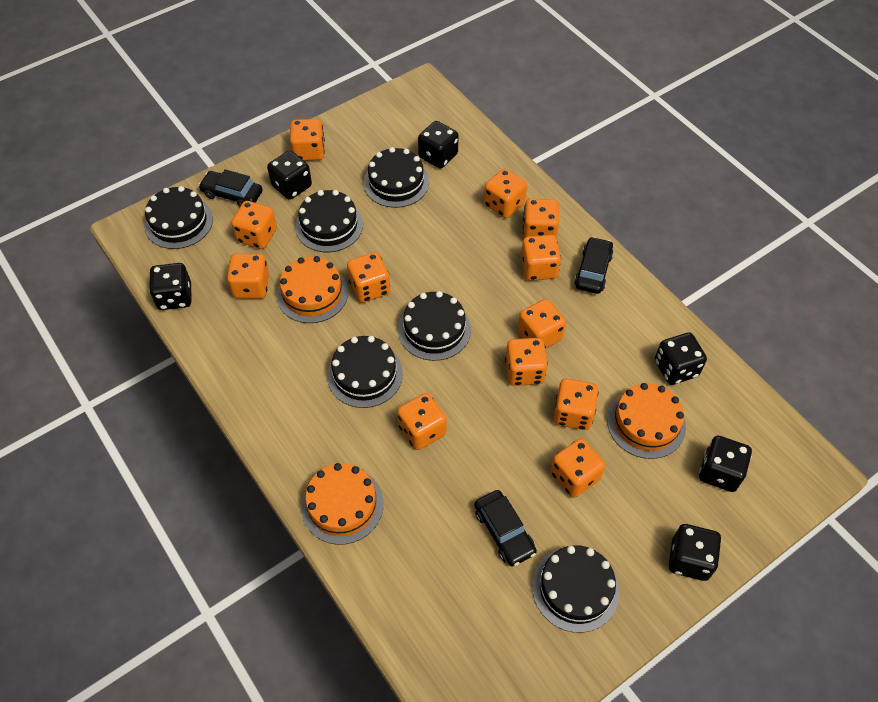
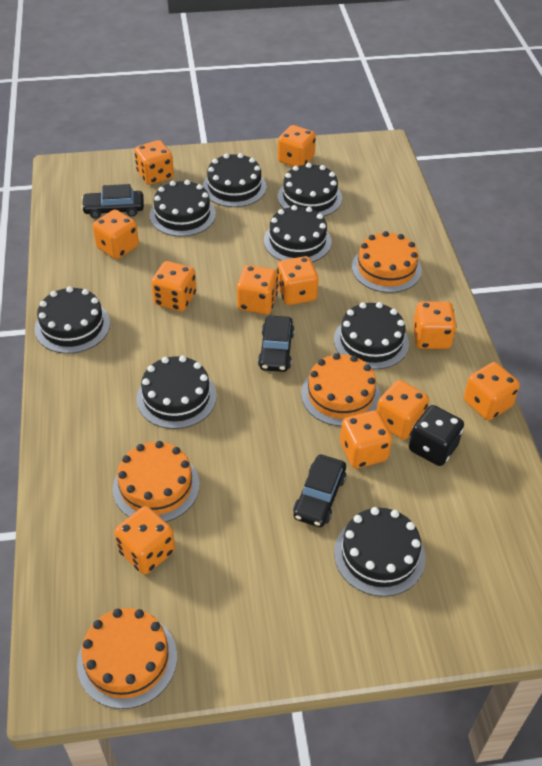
black cake: [144,186,213,249] [295,190,363,252] [327,336,403,408] [364,147,429,208] [398,291,471,361] [532,545,619,633] = 6 -> [35,286,110,354] [137,356,217,429] [150,180,216,237] [203,153,267,207] [264,205,331,262] [278,163,342,217] [334,302,409,370] [334,507,425,597] = 8
black dice: [149,263,191,310] [267,151,312,200] [418,121,459,169] [655,332,707,385] [669,524,721,581] [699,435,752,492] = 6 -> [409,405,464,466] = 1
orange cake: [277,256,348,323] [301,463,383,545] [607,383,686,459] = 3 -> [77,608,177,709] [113,441,200,522] [301,353,380,426] [352,231,422,293] = 4
orange dice: [227,254,269,299] [231,201,277,249] [290,119,325,161] [347,252,390,303] [397,393,447,450] [484,169,527,218] [505,338,548,386] [518,299,566,349] [521,235,561,281] [523,198,559,238] [550,439,605,498] [554,378,599,430] = 12 -> [93,210,139,259] [114,506,175,574] [134,140,174,185] [151,261,196,312] [237,265,278,314] [277,256,319,305] [278,125,316,167] [340,410,392,468] [376,380,429,440] [413,301,457,349] [464,362,520,420] = 11

